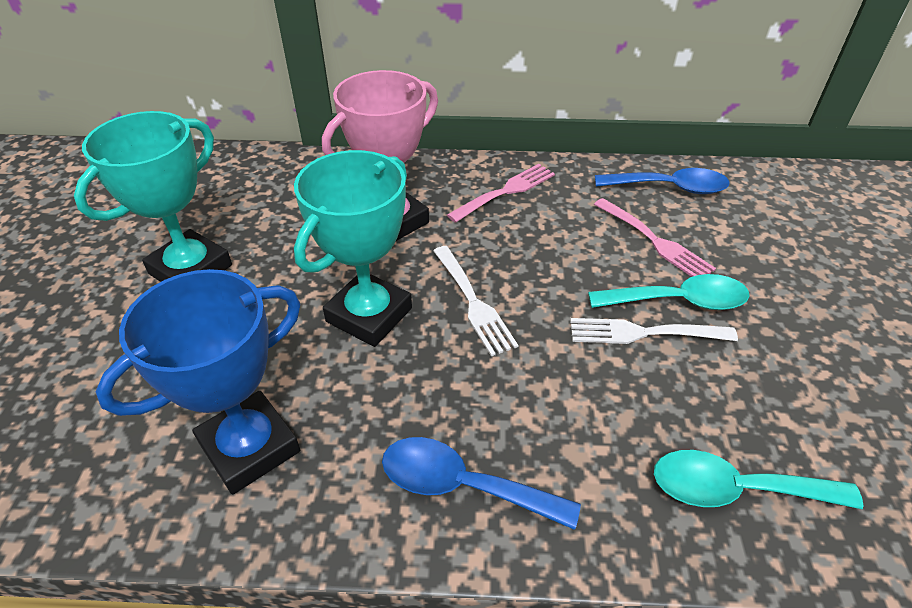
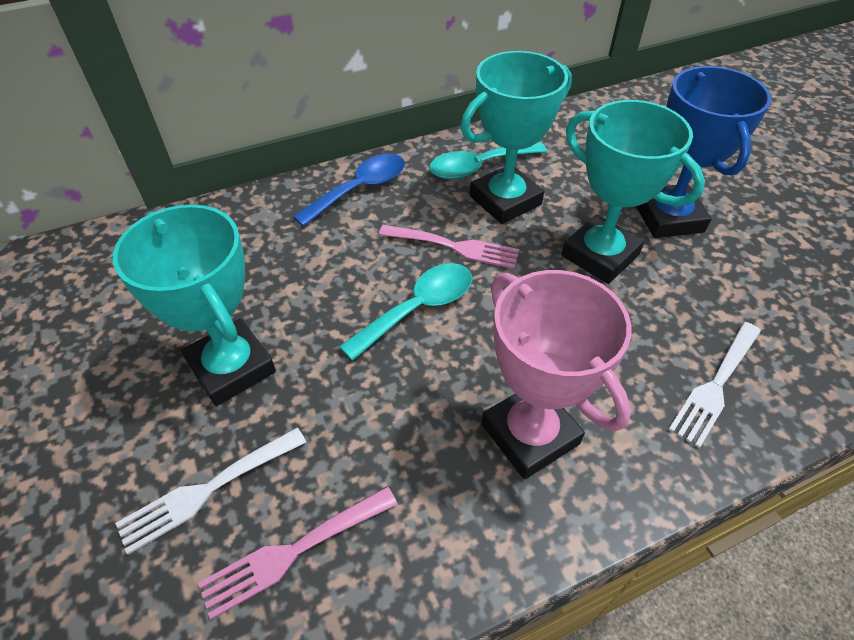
blue spoon: [382,437,581,530] [595,168,729,194] = 2 -> [293,153,405,227] = 1
turquoise trophy: [74,111,232,282] [294,150,412,347] = 2 -> [113,204,276,406] [461,51,572,224] [561,100,705,284] = 3

